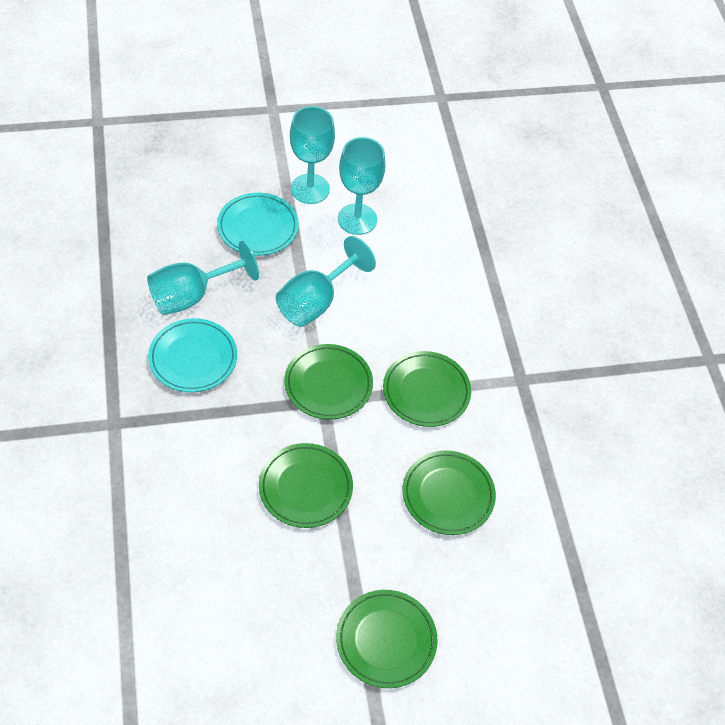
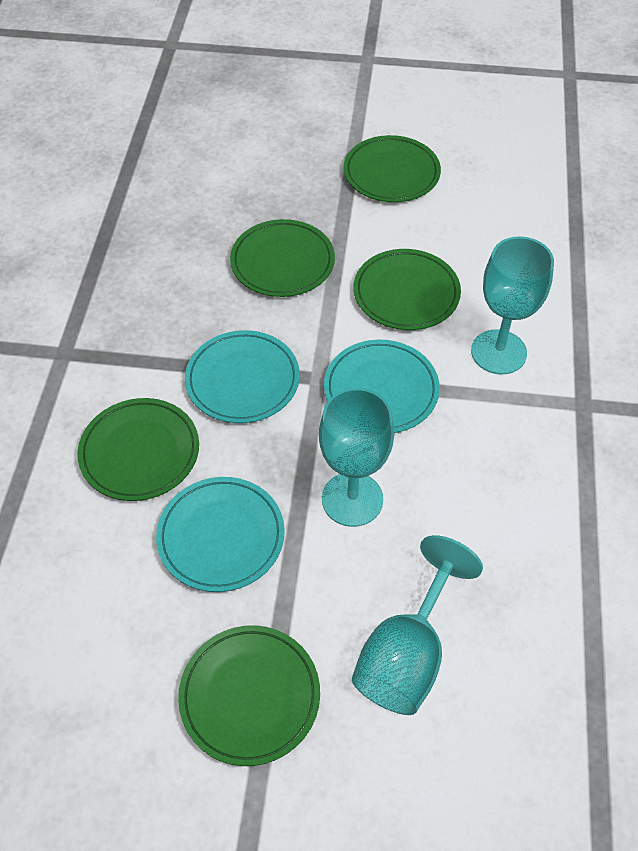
turquoise goblet: [147,240,259,315] [276,236,376,327] [290,106,335,204] [338,137,385,235] = 4 -> [319,388,394,527] [352,535,483,715] [471,236,554,375] = 3
turquoise plate: [148,318,237,392] [217,193,299,256] = 2 -> [156,477,285,592] [185,330,300,423] [324,340,440,433] = 3

